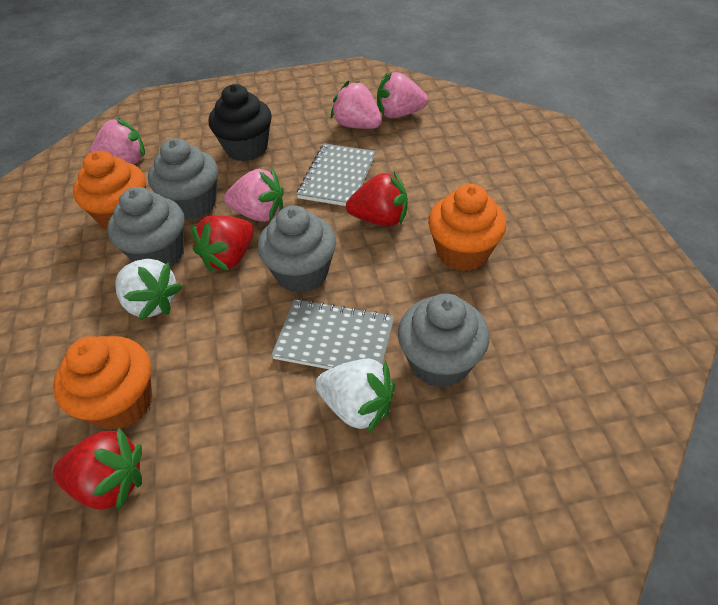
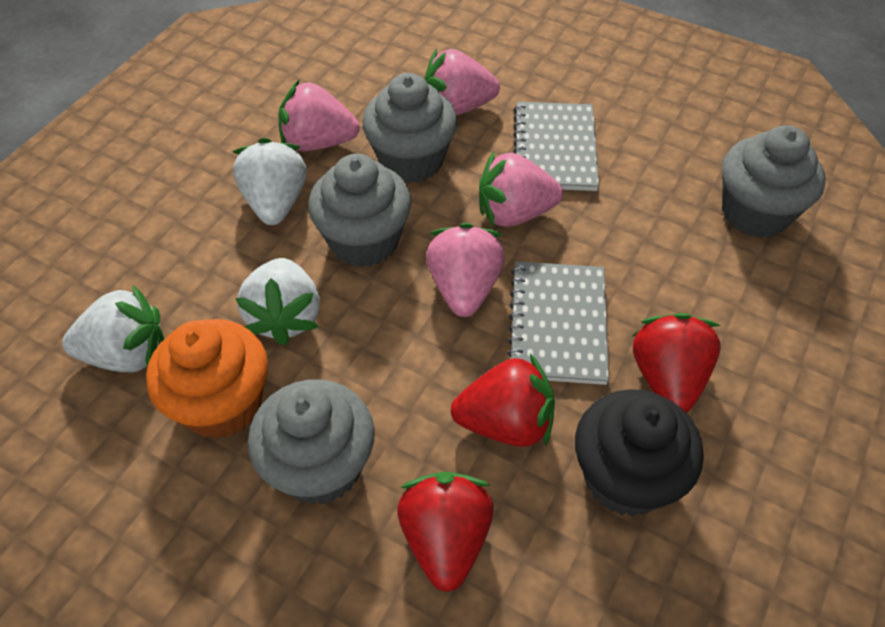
orange cupcake: [53,336,152,430] [73,151,146,230] [428,184,506,272] = 3 -> [146,319,268,439] = 1
white strawberry: [115,259,182,320] [315,358,395,433] = 2 -> [62,285,164,373] [232,138,306,225] [235,258,320,346] = 3

